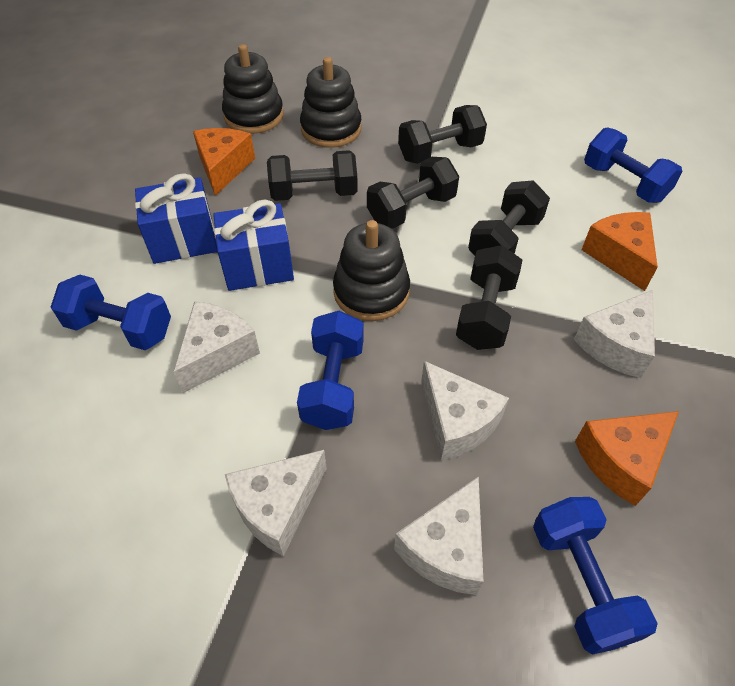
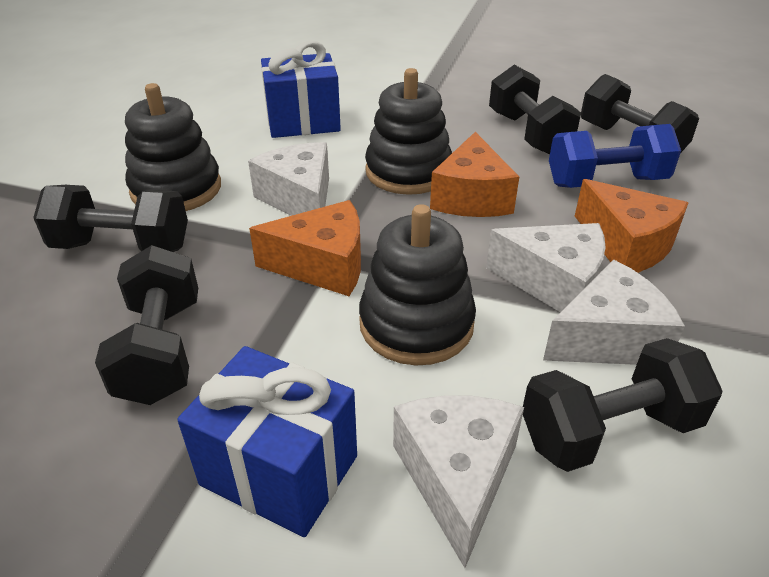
blue dumbbell: [51,275,171,350] [297,311,364,430] [533,497,658,655] [584,127,682,203] = 4 -> [549,124,681,188] = 1
white cheese: [173,301,260,393] [225,450,327,556] [394,476,484,595] [421,361,509,460] [574,290,655,378] = 5 -> [248,142,329,216] [393,395,524,568] [486,223,606,312] [543,260,685,365] = 4

